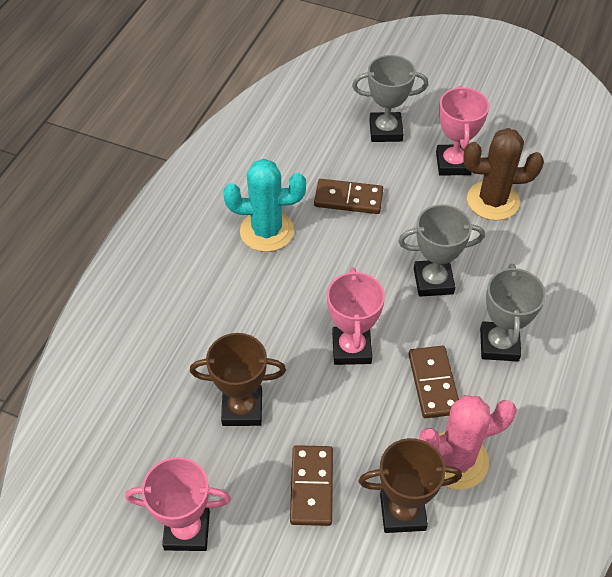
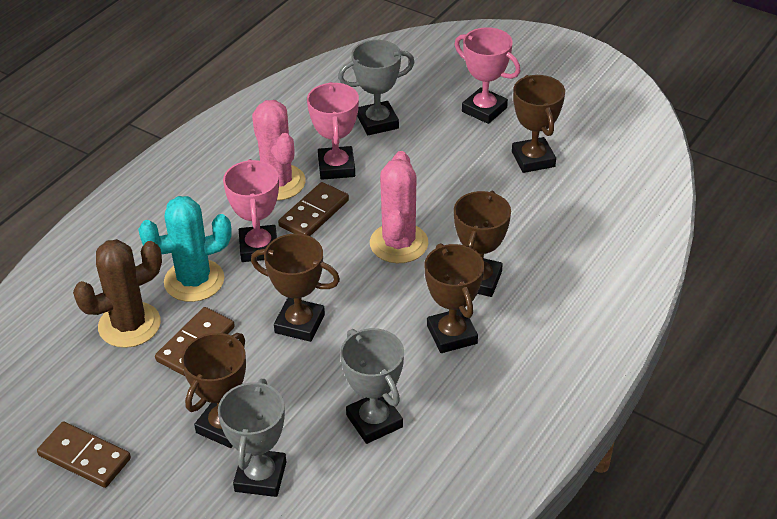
brown trophy: [190,333,286,426] [358,438,462,533] = 2 -> [181,333,246,448] [251,234,340,342] [425,243,484,353] [454,191,511,297] [512,75,565,173] = 5
pink cactus: [419,395,517,490] = 1 -> [252,100,306,201] [370,151,428,263] = 2

